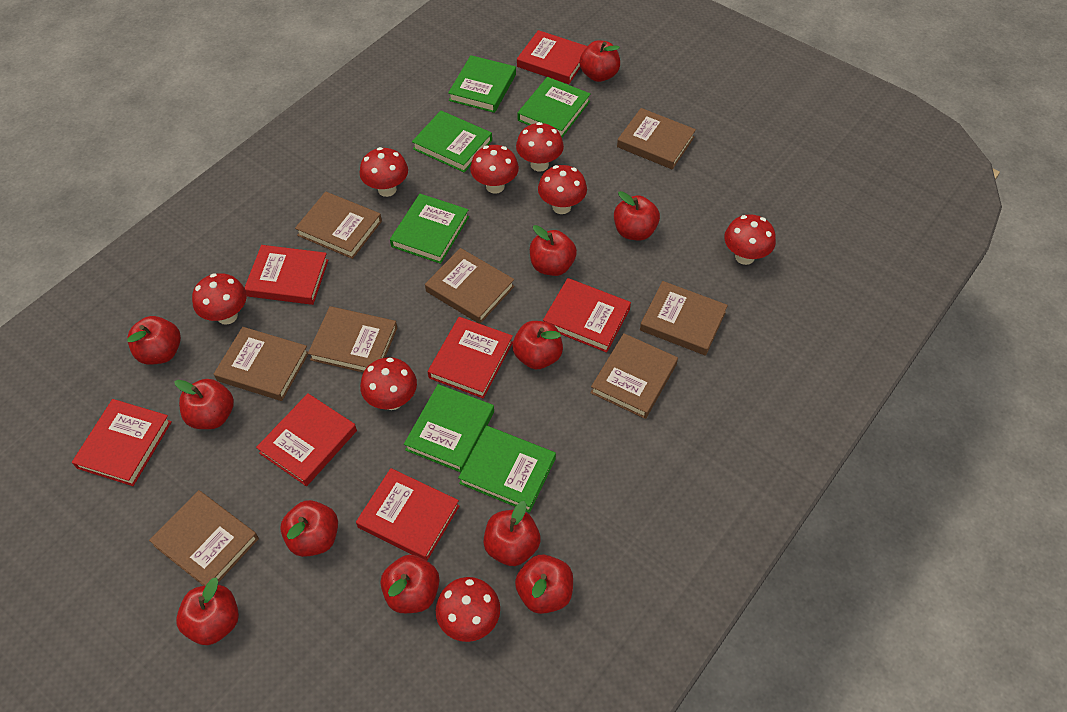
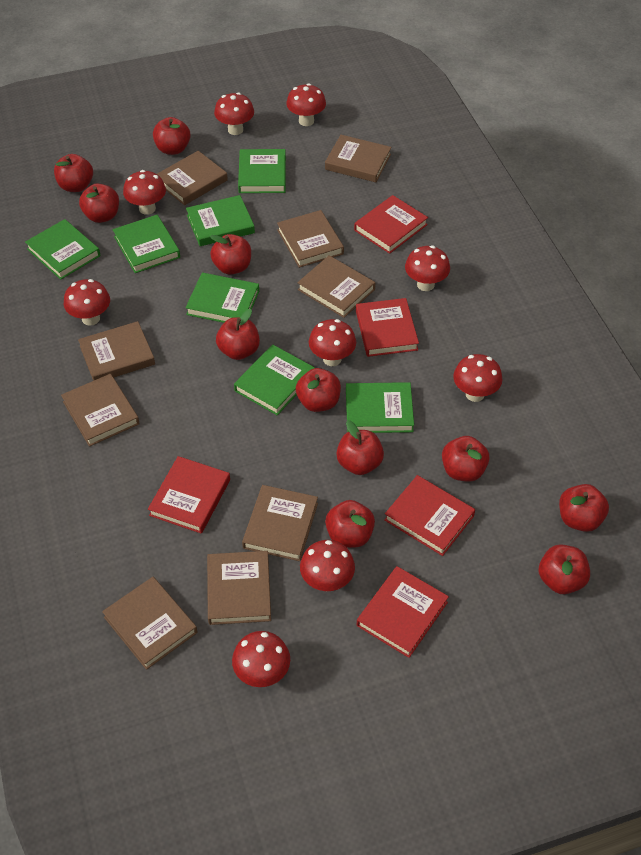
brown book: [149,490,259,586] [214,327,308,401] [295,191,382,259] [308,306,397,373] [425,248,515,324] [591,333,678,419] [617,108,696,169] [640,281,728,356] = 8 -> [61,374,139,447] [78,321,155,381] [102,577,197,670] [157,151,228,205] [207,551,271,625] [242,485,318,561] [277,210,344,268] [297,255,375,318] [325,135,391,182] = 9
green book: [390,194,469,264] [404,384,494,472] [412,111,492,173] [448,55,516,113] [458,426,556,513] [517,77,591,137] = 6 -> [25,219,100,280] [113,215,180,273] [185,273,259,323] [186,195,255,246] [234,345,315,415] [238,149,286,193] [346,382,414,433] = 7
red book: [72,399,172,486] [244,245,328,305] [256,393,357,486] [356,468,459,561] [428,317,513,399] [517,30,587,84] [543,278,631,353] = 7 -> [148,456,230,534] [354,195,428,254] [356,298,419,357] [357,566,449,658] [384,475,475,556] = 5
red mushroom: [192,273,247,325] [360,147,408,197] [360,357,417,410] [436,577,500,642] [470,145,519,194] [516,122,564,172] [538,165,587,214] [724,214,776,265] = 8 -> [64,279,110,326] [123,170,166,215] [214,93,254,135] [232,631,290,687] [286,84,326,126] [300,540,355,592] [309,319,356,366] [405,246,450,291] [453,354,502,402] = 9

